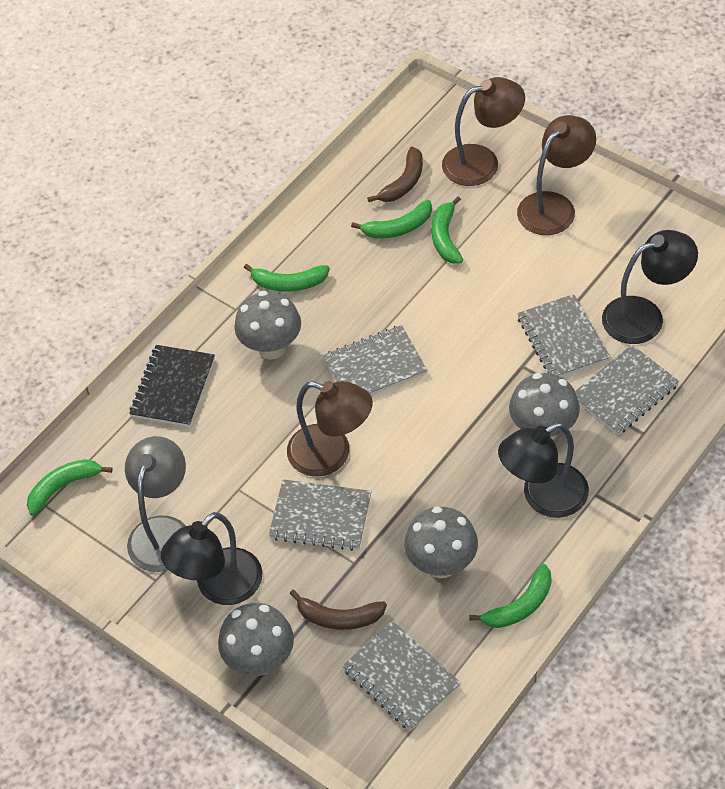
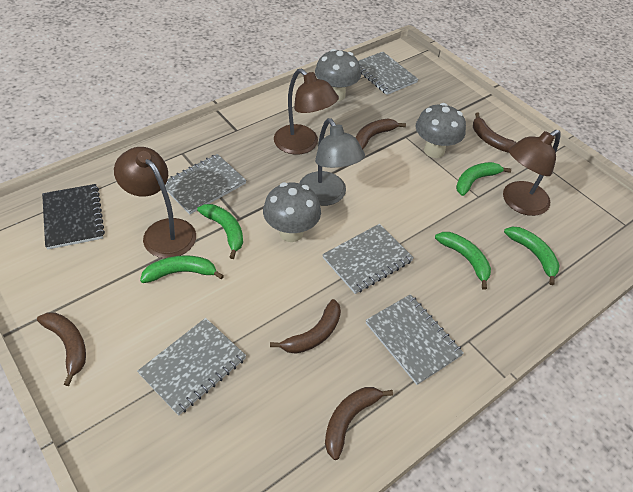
black lamp: [161,512,262,605] [498,422,589,518] [602,230,698,344] = 3 -> none = 0
brown banana: [289,590,387,630] [367,147,423,202] = 2 -> [37,313,86,386] [270,299,341,354] [325,387,393,460] [356,119,406,149] [473,113,517,153] = 5
grey mushroom: [218,603,294,676] [234,291,301,360] [404,506,478,578] [509,373,580,440] = 4 -> [263,182,321,242] [315,49,361,101] [416,103,466,158] = 3

